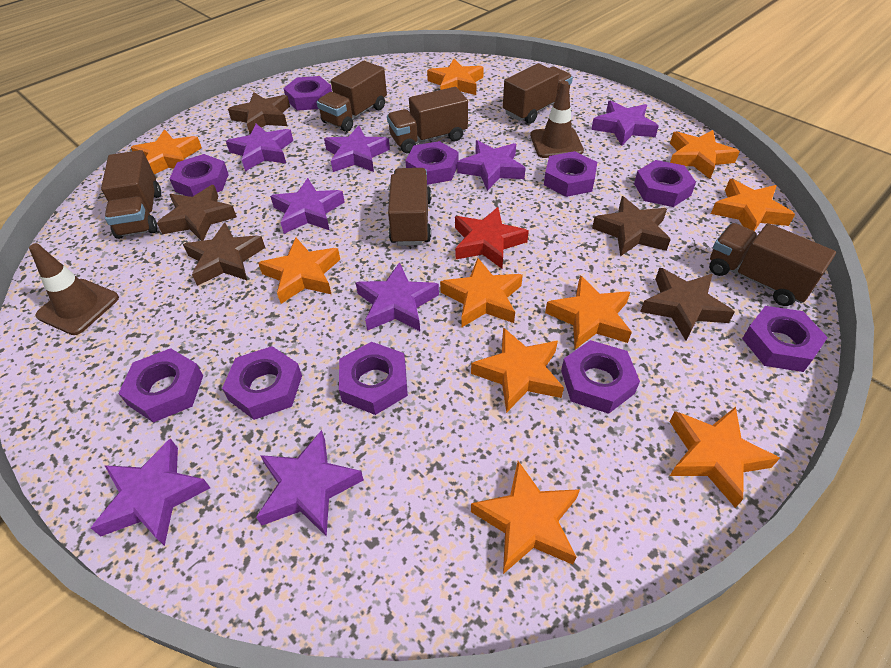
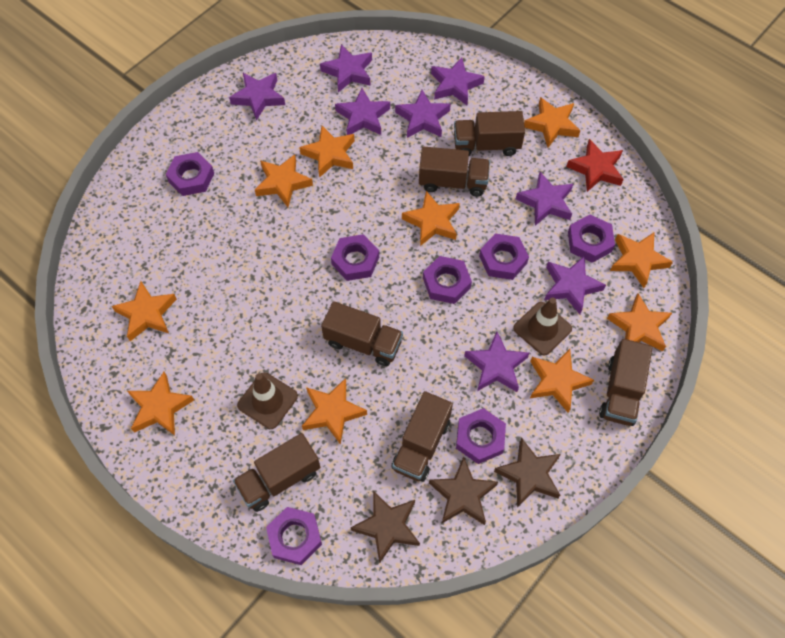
brown star: [157,185,237,241] [183,223,265,286] [228,92,290,134] [592,196,671,256] [640,268,735,340] = 5 -> [351,491,420,564] [429,457,498,525] [494,438,561,507] = 3
purple nut: [118,348,203,423] [169,154,229,197] [222,346,302,420] [283,76,332,111] [339,342,408,415] [405,141,459,185] [544,151,597,197] [561,340,640,414] [634,160,696,207] [742,306,828,372] = 10 -> [166,152,214,196] [266,507,322,565] [331,234,379,281] [423,256,472,304] [456,408,506,464] [479,233,529,280] [568,215,615,263] = 7

